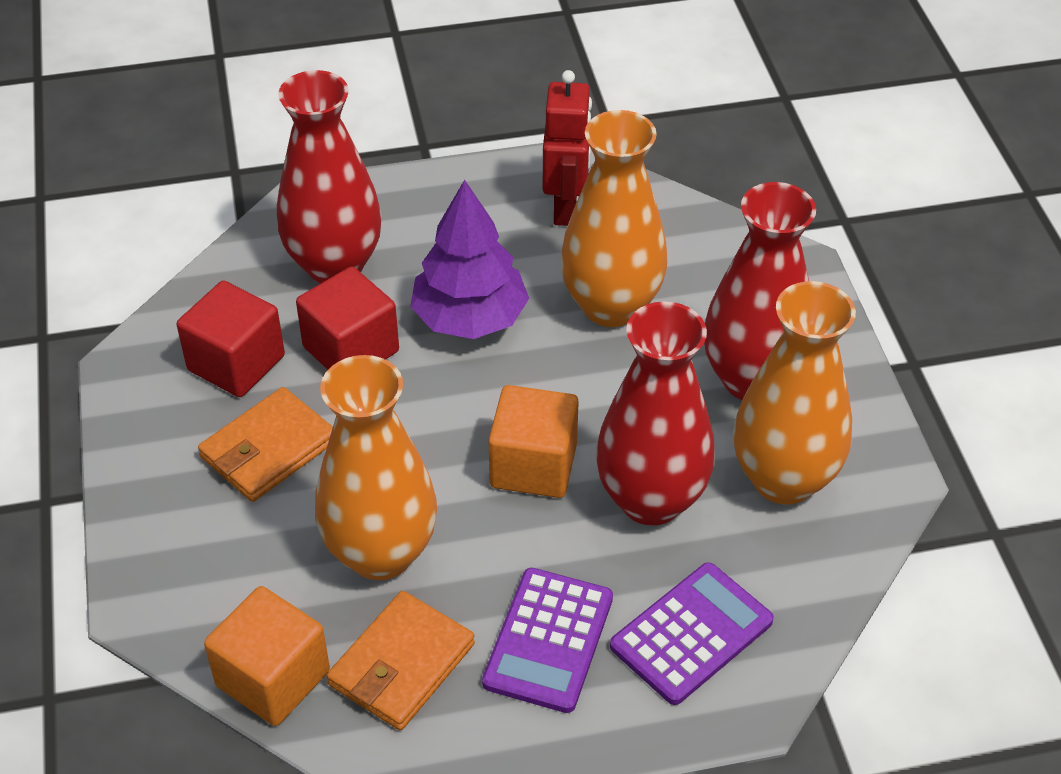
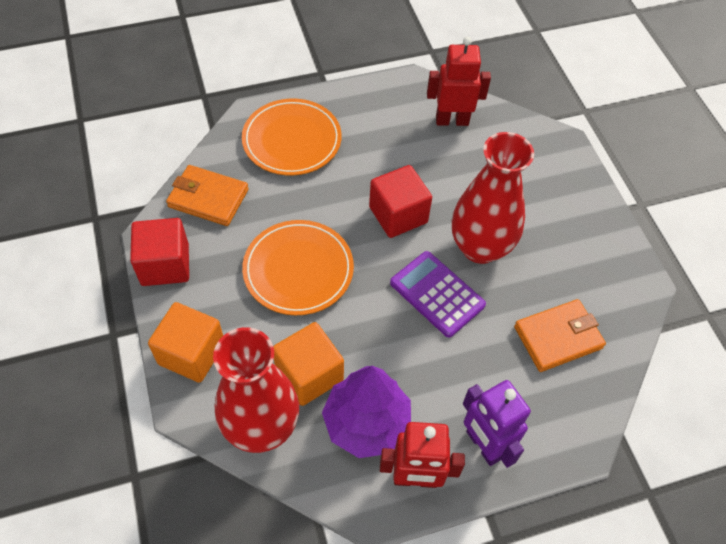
orange plate: none = 0 -> [242,98,342,176] [242,220,354,315] = 2
orange vase: [315,355,437,580] [560,110,668,327] [733,281,856,505] = 3 -> none = 0
purple calculator: [482,568,613,713] [610,562,774,705] = 2 -> [390,251,486,338] = 1
purple robot: none = 0 -> [463,380,531,468] = 1
red robot: [543,70,592,226] = 1 -> [380,422,465,488] [427,37,491,126] = 2
red vase: [277,70,382,283] [596,301,715,526] [704,182,816,400] = 3 -> [213,327,299,453] [452,132,534,264] = 2

